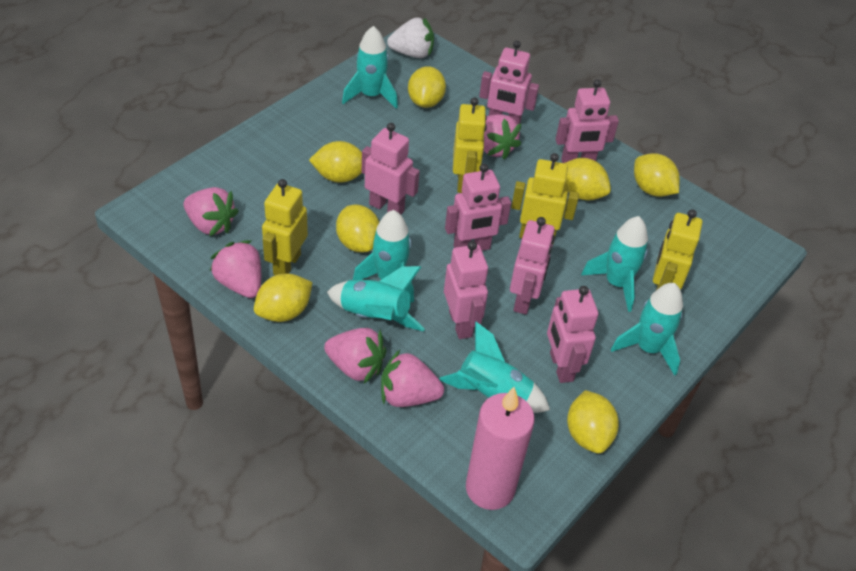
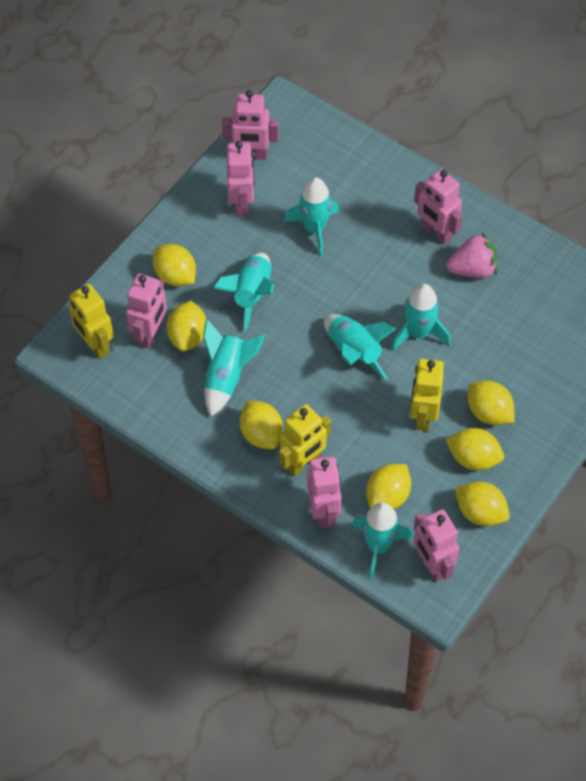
pink candle: [466,387,535,510] = 1 -> none = 0
pink robot: [361,123,420,214] [444,241,488,339] [445,164,511,251] [479,40,539,124] [510,217,555,314] [547,286,598,383] [556,79,619,163] = 7 -> [126,274,167,349] [222,90,279,160] [227,141,255,217] [307,456,341,528] [413,509,459,582] [414,169,462,244] = 6
pink strawberry: [183,187,238,236] [210,240,261,298] [324,328,387,383] [381,350,444,407] [484,114,521,160] = 5 -> [447,233,498,278] = 1
white strawberry: [387,17,434,58] = 1 -> none = 0
yellow robot: [262,179,308,275] [453,97,487,193] [511,153,579,244] [653,209,703,290] = 4 -> [68,284,114,359] [279,404,331,476] [410,359,444,431] = 3

